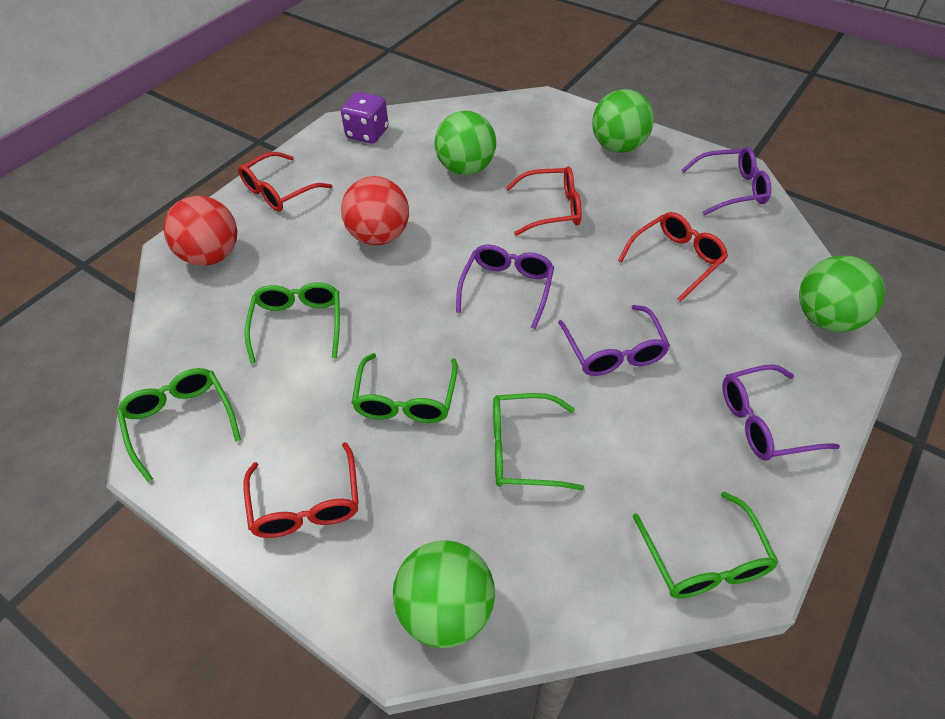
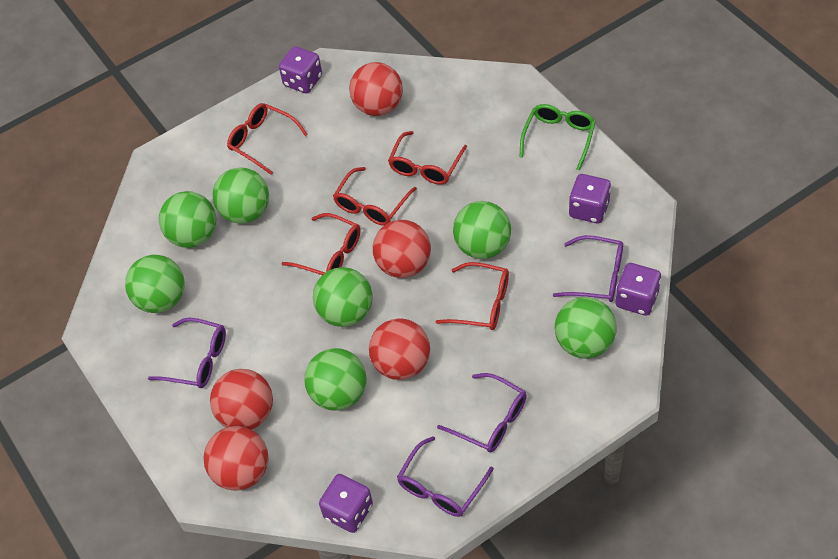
green ball: [393,540,495,648] [435,111,496,175] [592,89,654,153] [799,255,885,332] = 4 -> [125,255,185,313] [159,191,216,248] [212,167,269,224] [304,348,367,411] [313,267,373,327] [453,201,511,259] [555,297,617,359] = 7
green glasses: [117,368,241,482] [244,282,340,364] [352,353,458,423] [493,393,584,491] [633,491,778,599] = 5 -> [519,104,596,170] = 1
purple dice: [341,92,389,144] = 1 -> [279,46,322,93] [319,474,373,533] [569,174,611,224] [616,263,661,316] = 4
red ball: [163,196,237,266] [341,176,409,245] = 2 -> [204,426,268,491] [210,369,273,430] [349,62,403,116] [369,318,430,380] [373,220,431,278] = 5
red glasses: [238,152,332,211] [243,442,359,538] [506,167,582,236] [618,212,728,302] = 4 -> [227,103,308,175] [281,213,361,275] [333,167,417,226] [388,131,467,185] [436,262,509,330] = 5

